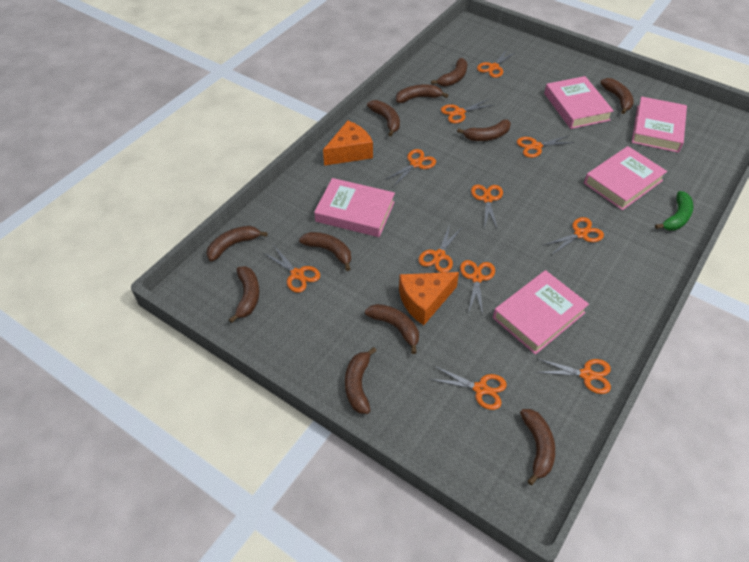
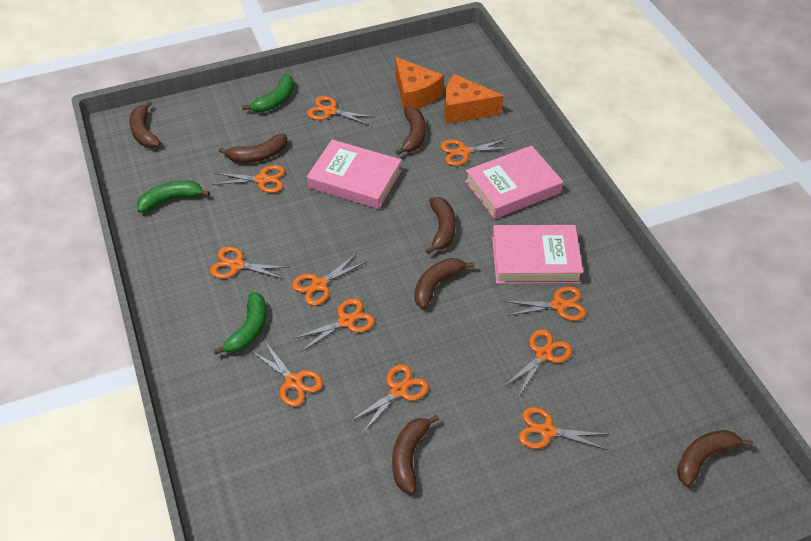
brown banana: [207,226,268,261] [229,266,260,323] [299,232,351,271] [345,347,377,414] [365,304,419,354] [367,100,400,136] [396,84,448,103] [431,58,467,87] [457,119,511,141] [520,409,555,485] [600,78,634,114] = 11 -> [129,101,161,148] [219,134,287,163] [392,415,439,494] [396,107,426,155] [414,258,475,309] [426,197,456,255] [677,430,753,487] = 7
green banana: [655,191,694,231] = 1 -> [137,181,210,213] [214,292,266,355] [242,74,294,112] = 3
pink book: [314,178,395,237] [493,270,589,355] [544,76,614,129] [584,146,667,210] [632,96,687,153] = 5 -> [307,139,402,209] [465,146,563,219] [492,225,583,284] = 3

